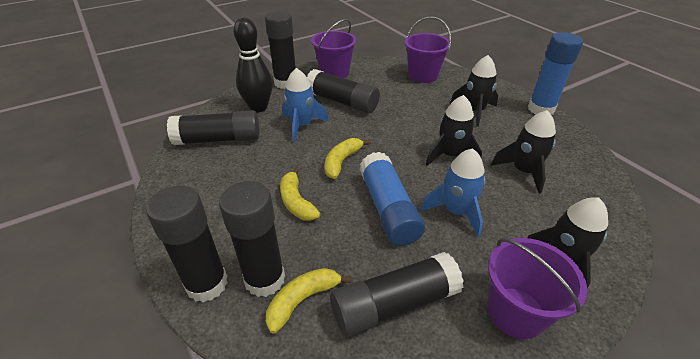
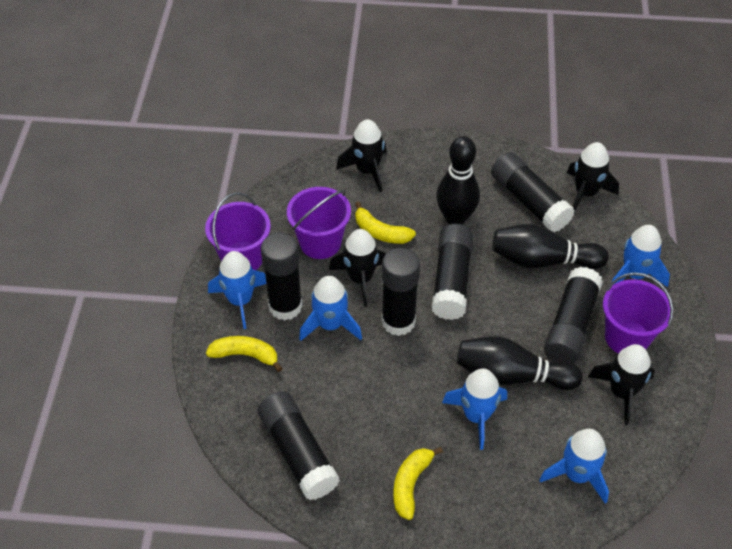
black bowling pin: [234,18,273,112] = 1 -> [436,136,480,225] [457,336,583,390] [492,224,609,269] = 3
blue glue stick: [359,152,425,246] [528,32,583,115] = 2 -> none = 0
blue rocket: [282,68,329,142] [421,148,486,237] = 2 -> [208,251,266,329] [299,276,362,341] [442,368,507,450] [539,429,609,504] [611,225,670,288] = 5

